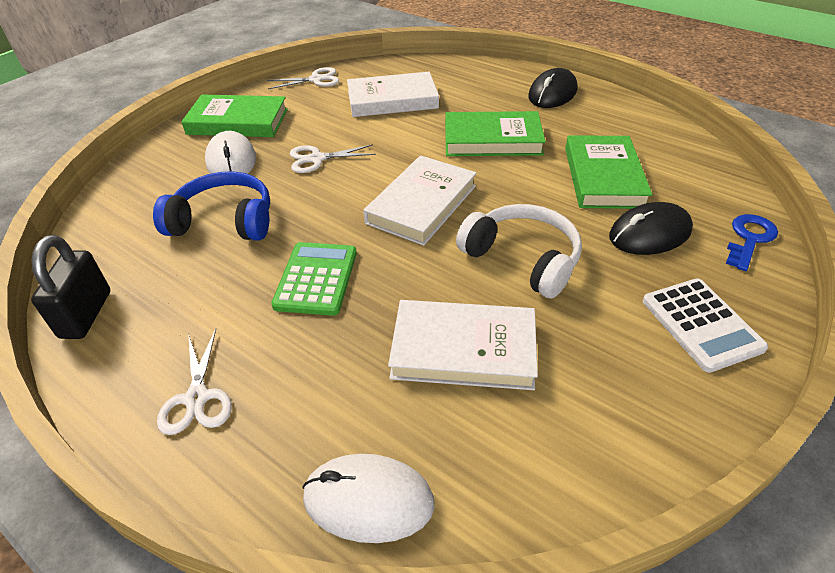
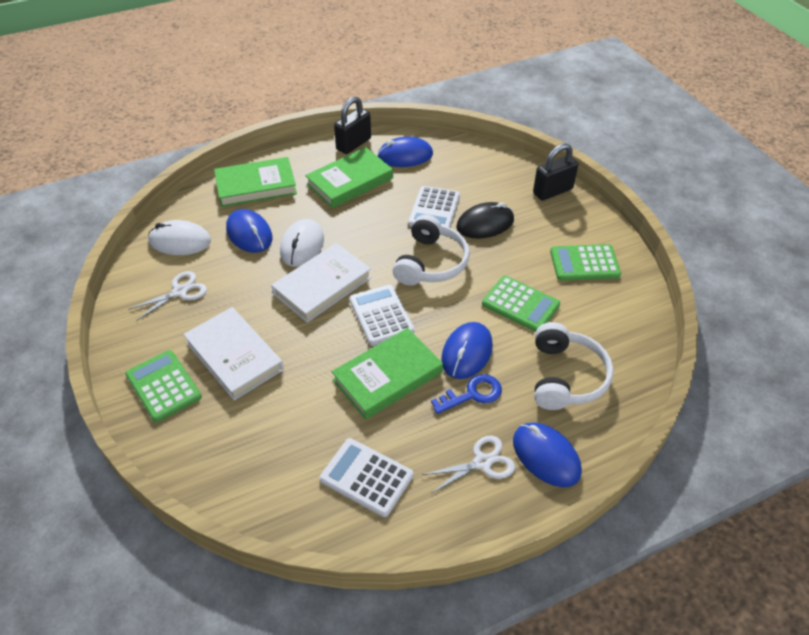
black mouse: [528,68,577,108] [609,202,693,255] = 2 -> [456,202,514,239] = 1
black padlock: [31,235,110,339] = 1 -> [334,96,371,154] [533,143,578,201] = 2
blue headphones: [153,171,270,241] = 1 -> none = 0
blue mouse: none = 0 -> [226,209,272,253] [377,137,433,167] [441,322,493,379] [513,423,582,487] = 4
green calculator: [271,242,357,316] = 1 -> [125,350,202,422] [482,276,560,332] [550,244,621,281] = 3
white book: [347,72,439,117] [363,155,477,246] [388,300,538,390] = 3 -> [183,307,284,400] [271,243,371,323] = 2
white calculator: [643,279,768,373] = 1 -> [320,438,413,517] [349,285,415,346] [408,186,460,228] = 3
white headphones: [456,204,582,298] = 1 -> [393,215,470,286] [534,322,613,410] = 2
white scissors: [157,329,232,435] [267,67,339,89] [290,144,376,173] = 3 -> [128,271,207,321] [422,436,515,493] = 2

